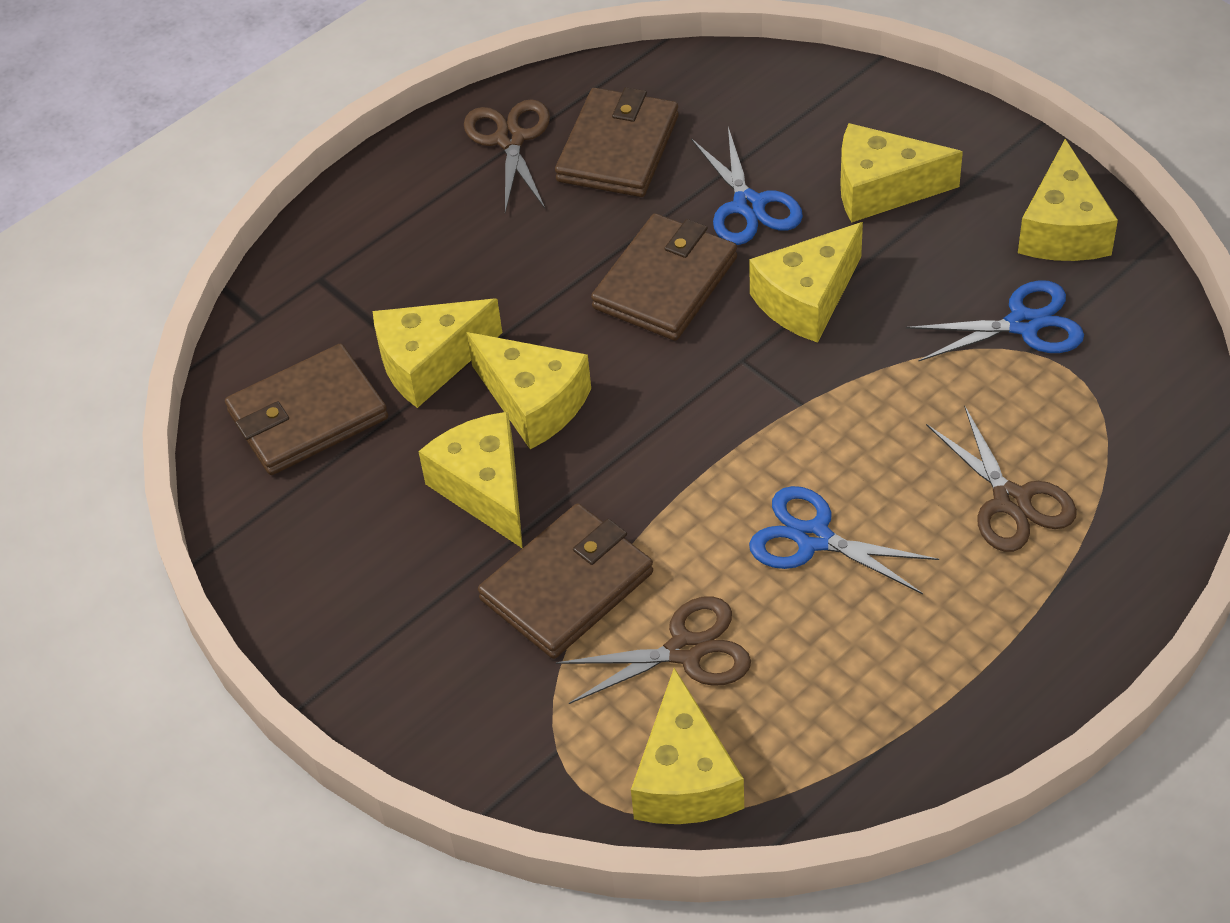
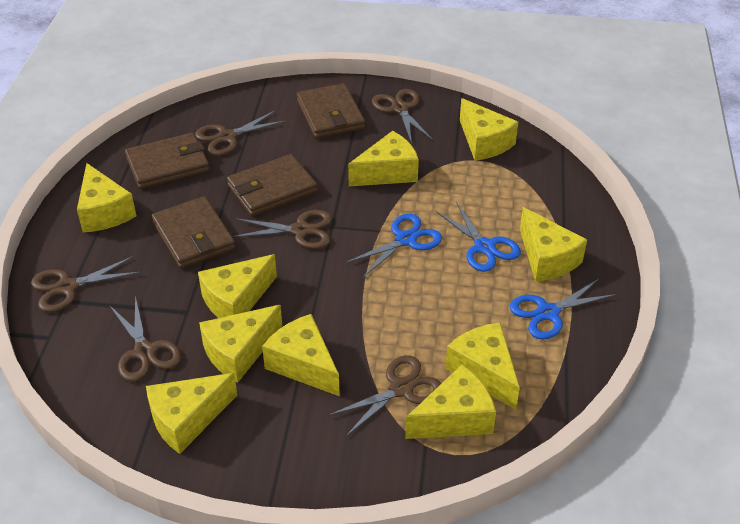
brown scissors: [464,99,550,213] [556,596,751,704] [926,405,1077,552] = 3 -> [31,256,140,312] [109,296,181,382] [195,111,286,156] [232,210,332,249] [329,355,442,436] [372,89,433,144] = 6
yellow cheese: [373,299,502,408] [418,412,523,549] [467,332,591,449] [631,668,744,824] [749,222,863,343] [840,123,963,223] [1018,139,1118,261] = 7 -> [77,163,136,232] [146,373,237,454] [198,254,277,318] [199,305,282,383] [262,314,340,396] [348,131,419,186] [405,365,496,439] [445,322,520,410] [460,98,518,161] [520,207,587,281] = 10

